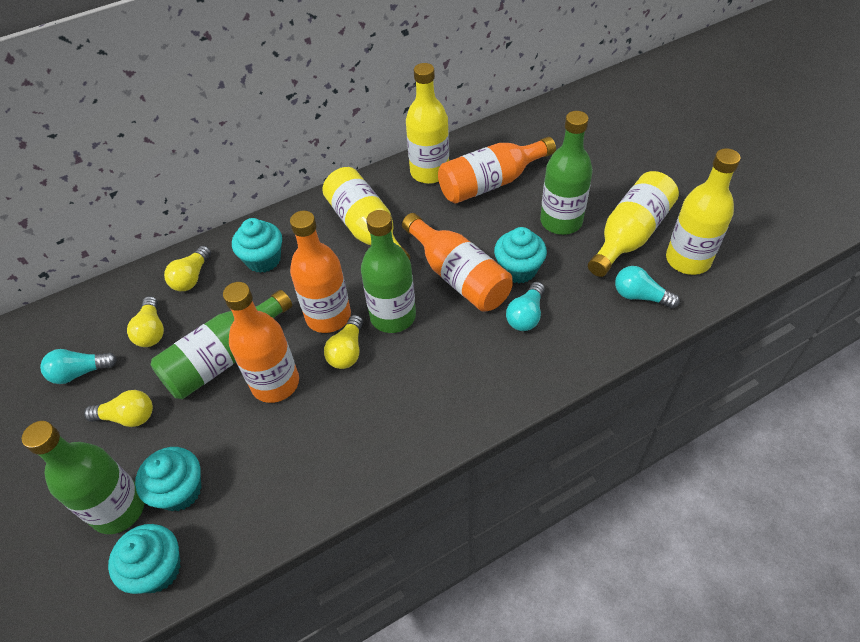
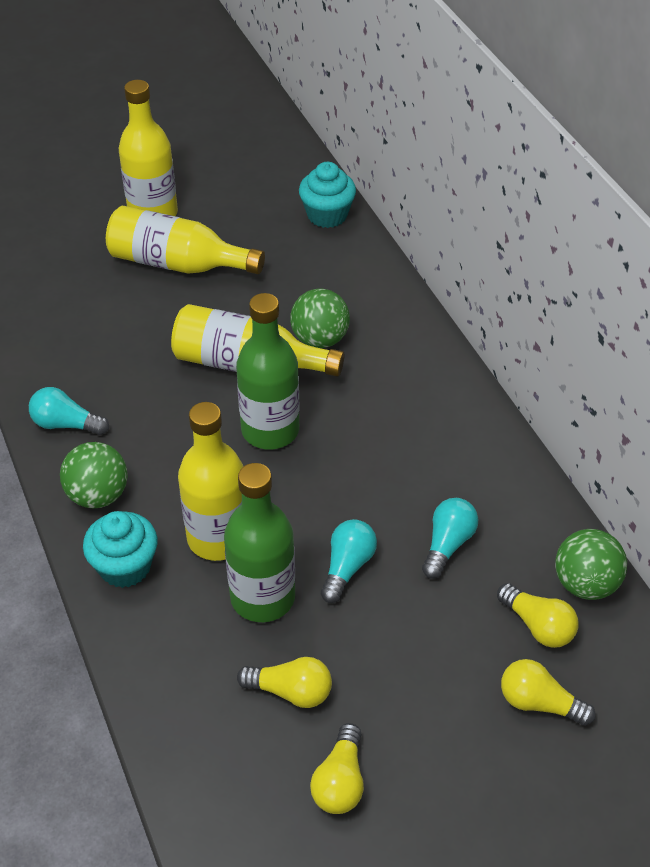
green ball: none = 0 -> [60,442,128,508] [290,289,350,348] [555,529,627,600] = 3
green bottle: [22,421,145,534] [151,290,292,399] [361,210,416,333] [540,111,593,235] = 4 -> [224,463,295,622] [236,293,299,449] = 2
orange bottle: [223,282,299,403] [290,211,351,333] [402,213,513,312] [438,137,556,204] = 4 -> none = 0
turquoise cupcake: [108,524,181,594] [135,447,202,511] [232,218,282,273] [494,227,547,283] = 4 -> [83,511,158,588] [299,162,356,228] = 2

